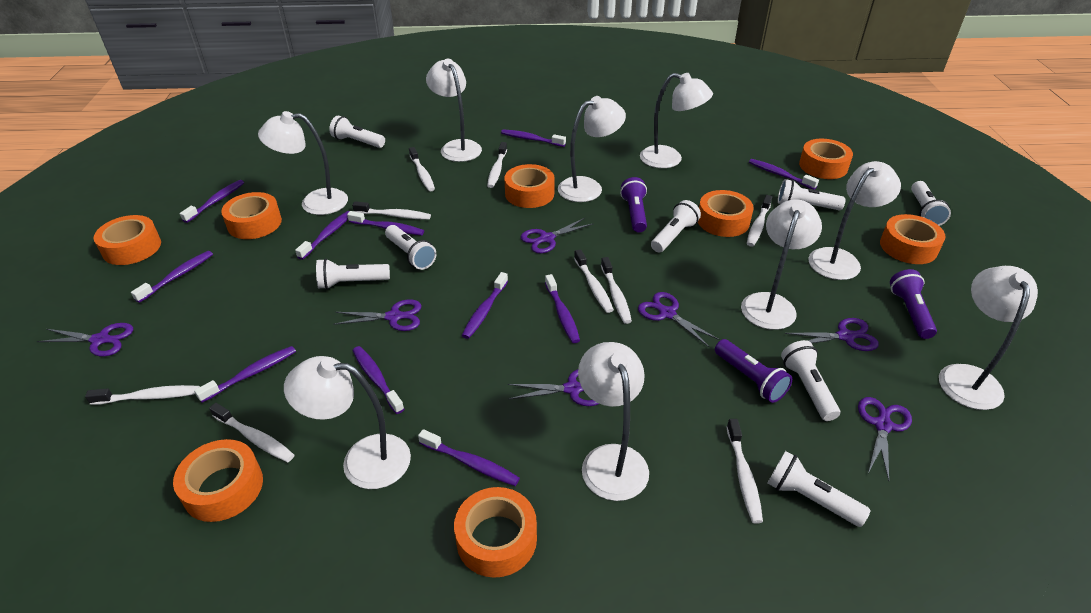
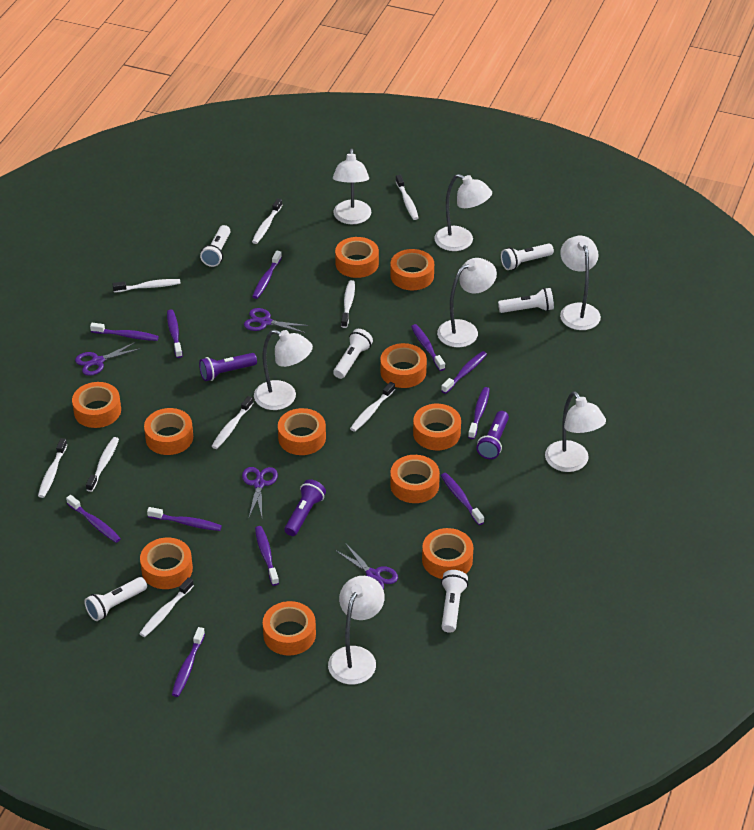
orange tape: [94,215,161,265] [173,439,263,522] [221,192,282,239] [454,487,537,578] [504,164,555,208] [698,190,754,237] [799,138,853,179] [880,214,946,264] = 8 -> [72,382,121,428] [140,538,193,589] [144,408,193,455] [263,601,316,655] [278,408,326,455] [335,237,379,278] [380,343,427,388] [390,249,434,290] [390,455,440,503] [413,404,461,450] [422,528,473,579] = 11
purple scissors: [37,323,133,357] [333,300,421,331] [508,369,599,406] [521,218,594,254] [638,292,720,347] [784,318,879,351] [858,397,912,481] = 7 -> [75,342,141,376] [242,467,278,517] [244,308,309,333] [335,543,398,589] = 4
white flashlight: [316,258,390,289] [329,116,385,148] [385,225,436,270] [651,200,701,252] [768,451,871,527] [778,179,846,210] [781,340,840,421] [911,181,951,226] = 8 -> [84,577,147,621] [200,225,230,267] [333,329,373,379] [441,570,468,633] [498,288,554,313] [501,243,554,270] = 6
white lamp: [258,111,348,215] [284,356,411,489] [426,59,482,162] [558,96,626,202] [578,342,649,501] [640,73,713,168] [741,199,822,330] [808,161,901,280] [939,266,1038,410] = 9 -> [254,329,313,410] [328,576,385,685] [333,149,371,224] [434,174,492,251] [437,258,497,347] [545,391,606,472] [560,236,601,330] = 7

